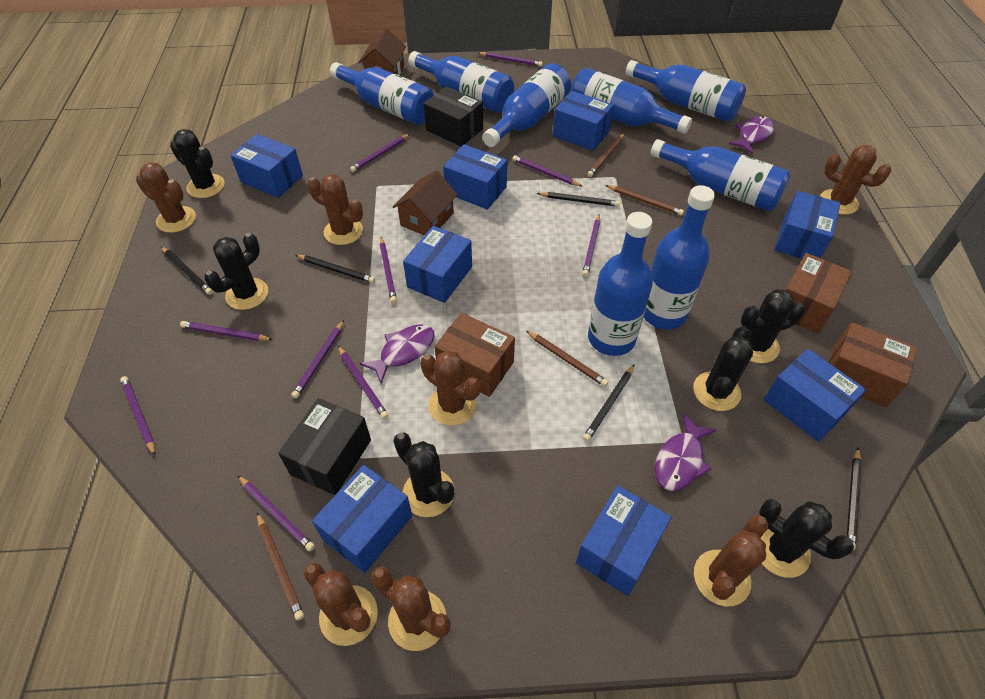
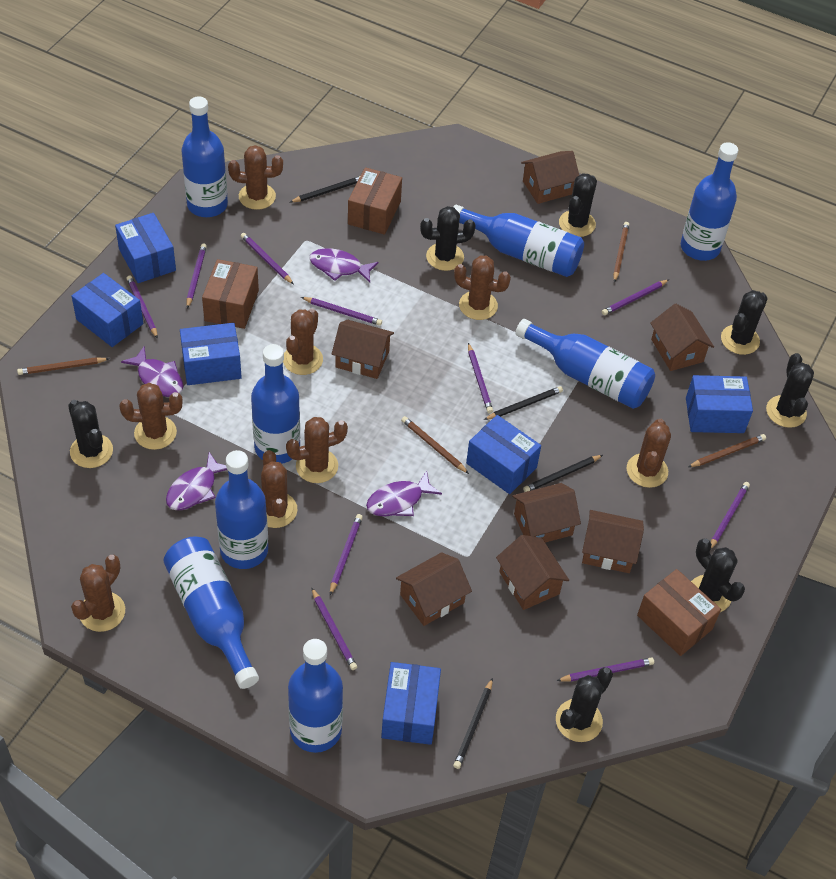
black box: [278,398,371,495] [424,86,483,147] = 2 -> none = 0
black cactus: [170,129,225,198] [204,233,268,310] [393,433,455,517] [693,326,753,411] [741,289,805,363] [759,499,854,578] = 6 -> [68,400,113,468] [420,206,476,271] [556,667,613,742] [559,173,597,237] [691,538,745,612] [721,290,768,355] [766,353,814,428] = 7
black pencil: [161,247,213,295] [296,255,375,283] [537,192,620,207] [583,365,634,442] [847,448,862,550] = 5 -> [290,176,360,202] [453,678,493,769] [484,386,563,420] [523,455,603,492] = 4
blue box: [230,134,303,198] [312,465,412,573] [403,226,472,303] [443,144,507,210] [553,91,614,151] [576,486,672,596] [764,349,866,442] [775,191,841,259] = 8 -> [71,273,144,347] [115,213,176,283] [180,323,242,385] [381,662,441,745] [466,415,541,494] [686,375,753,433] = 6
brown cactus: [136,162,196,233] [304,563,378,646] [307,174,363,245] [371,566,450,651] [420,350,480,426] [694,515,768,607] [820,145,891,215] = 7 -> [71,555,125,632] [119,383,182,450] [228,145,283,210] [261,450,298,528] [283,308,323,375] [286,417,348,483] [454,255,511,320] [627,419,671,488] = 8
brown house: [359,28,406,76] [393,170,458,235] = 2 -> [332,320,394,379] [396,552,472,626] [496,535,569,610] [512,483,581,543] [521,151,579,204] [582,510,644,573] [650,304,714,371] = 7
purple fish: [360,324,434,384] [655,413,717,491] [729,116,774,154] = 3 -> [121,347,183,397] [166,452,227,510] [310,248,379,282] [366,471,442,516] = 4

